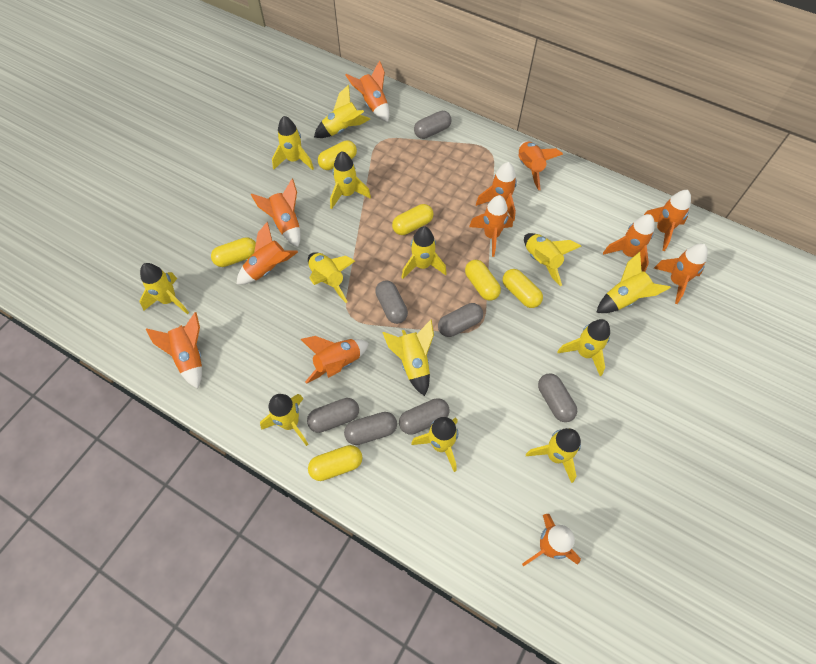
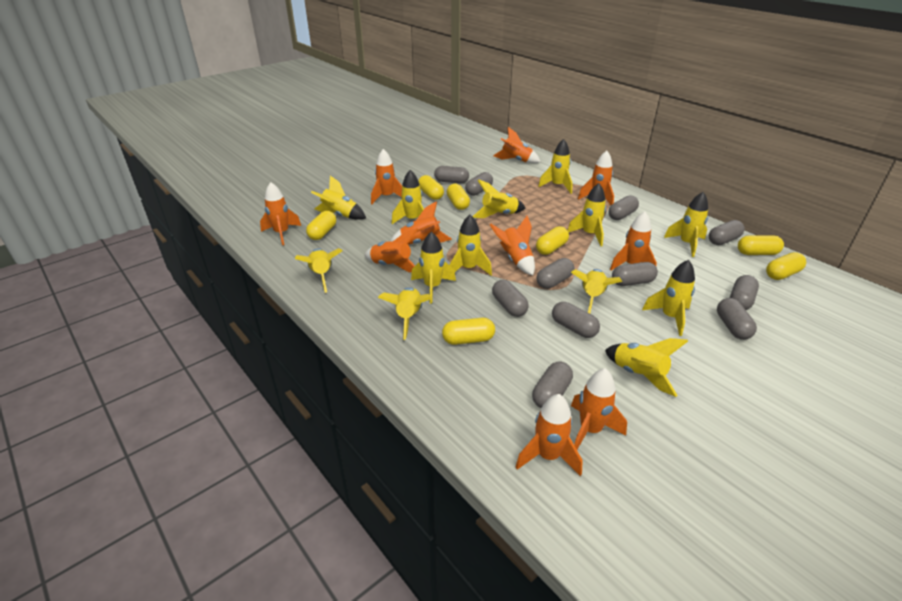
grey capsule: [307,398,359,433] [344,412,397,445] [375,280,408,324] [399,398,449,435] [414,111,452,139] [438,303,483,337] [538,373,577,422] = 7 -> [434,166,469,183] [465,172,493,196] [492,279,529,317] [532,362,573,408] [536,258,574,289] [552,302,600,338] [608,195,639,220] [612,262,658,286] [709,220,745,245] [717,298,757,340] [730,275,759,310] = 11
orange rocket: [146,312,202,389] [237,222,298,284] [251,179,301,247] [300,336,369,384] [346,60,389,122] [469,195,513,257] [476,162,517,221] [518,141,563,190] [522,514,581,566] [603,214,655,272] [644,190,691,251] [654,244,708,304] = 12 -> [260,182,301,245] [365,228,418,272] [371,149,402,204] [391,201,452,245] [490,216,535,275] [493,127,540,163] [515,394,583,476] [571,368,627,449] [578,151,614,205] [610,212,657,270] = 10
yellow capsule: [211,237,256,267] [308,445,362,481] [318,140,357,170] [392,204,434,235] [465,260,501,301] [503,269,543,308] = 6 -> [306,211,336,240] [418,175,444,200] [442,318,495,345] [447,184,470,210] [536,226,569,255] [738,235,784,255] [766,252,806,280] = 7

